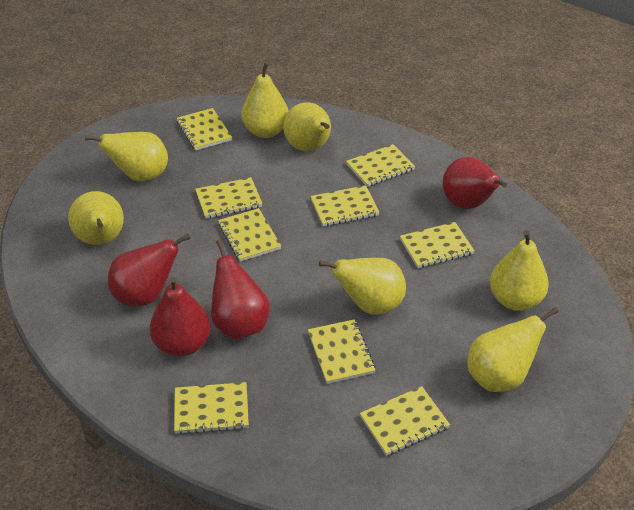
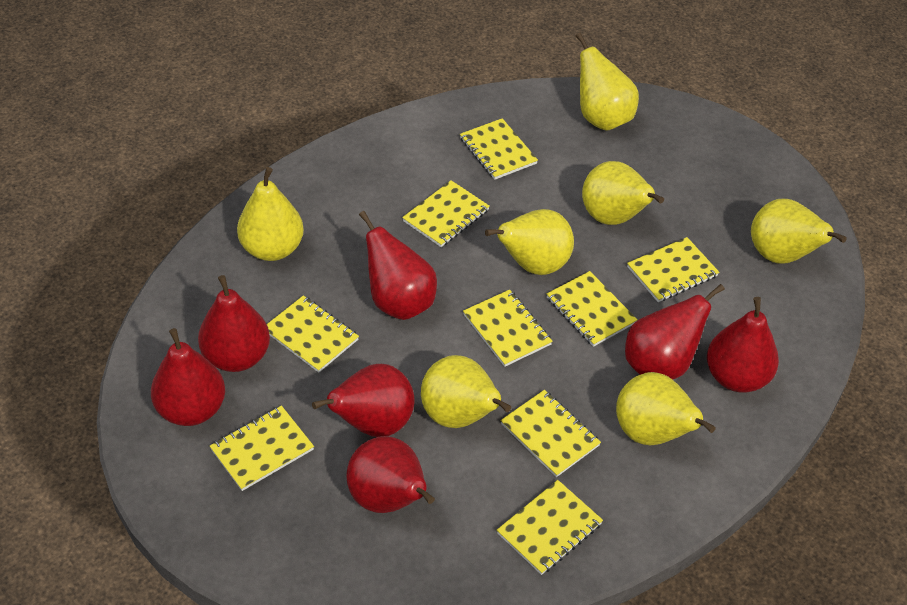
red pear: [108,234,190,306] [150,277,211,357] [211,240,270,339] [443,157,507,209] = 4 -> [151,328,225,426] [198,275,270,372] [312,364,414,437] [346,436,435,513] [359,211,437,320] [625,284,725,380] [707,297,779,393] = 7

